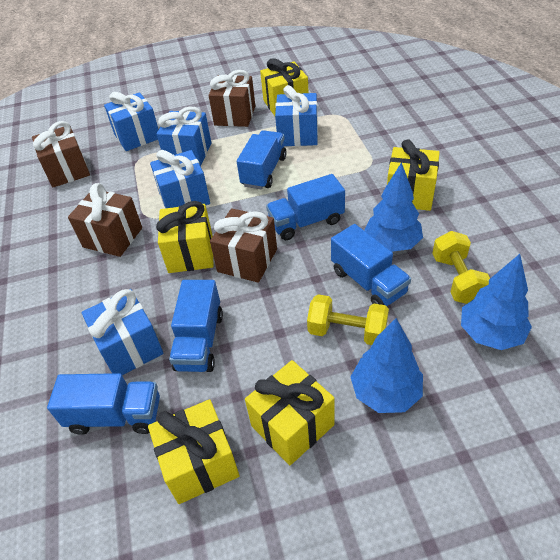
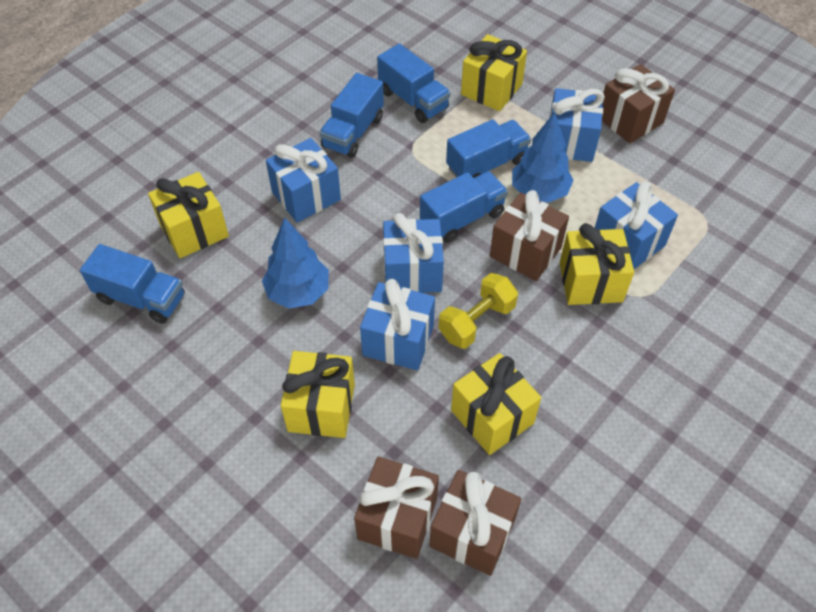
blue tree: [351,318,423,413] [364,162,423,252] [461,254,532,350] = 3 -> [262,217,329,309] [512,112,574,203] = 2
yellow dumbbell: [307,294,389,345] [432,231,490,304] = 2 -> [439,273,518,349] = 1

